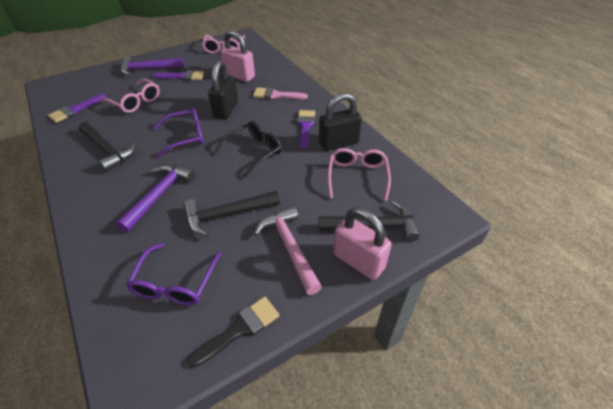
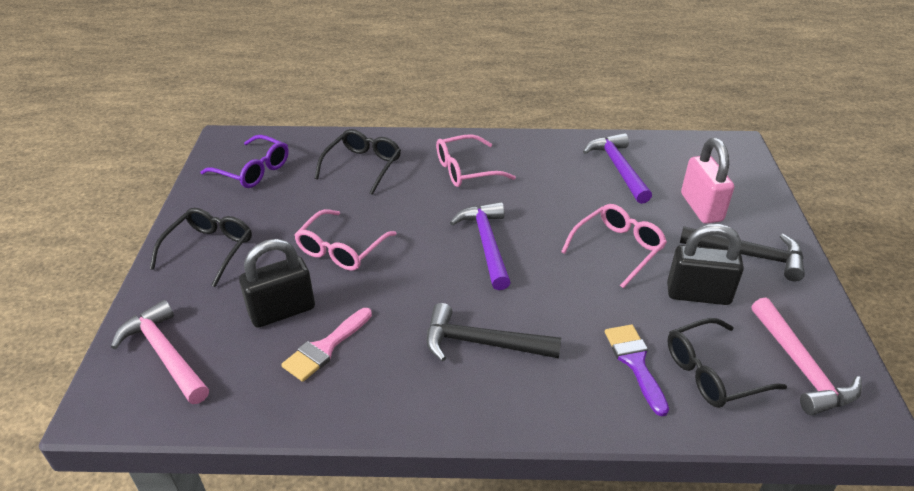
black brush: [187,297,280,368] = 1 -> none = 0
black glasses: [214,121,282,178] = 1 -> [150,208,252,287] [314,129,401,195] [667,318,787,408] = 3
black hammer: [79,122,136,172] [183,191,280,237] [318,201,420,242] = 3 -> [426,303,561,361] [680,226,805,281] = 2
pink hammer: [254,206,322,295] = 1 -> [111,300,209,404] [752,297,862,415] = 2
pink padlock: [221,30,255,82] [333,207,392,280] = 2 -> [681,138,734,224] = 1
purple brush: [48,94,106,123] [152,70,204,81] [297,110,315,149] = 3 -> [605,324,669,417] = 1
purple glasses: [126,243,221,305] [154,108,204,157] = 2 -> [201,135,289,188] = 1

